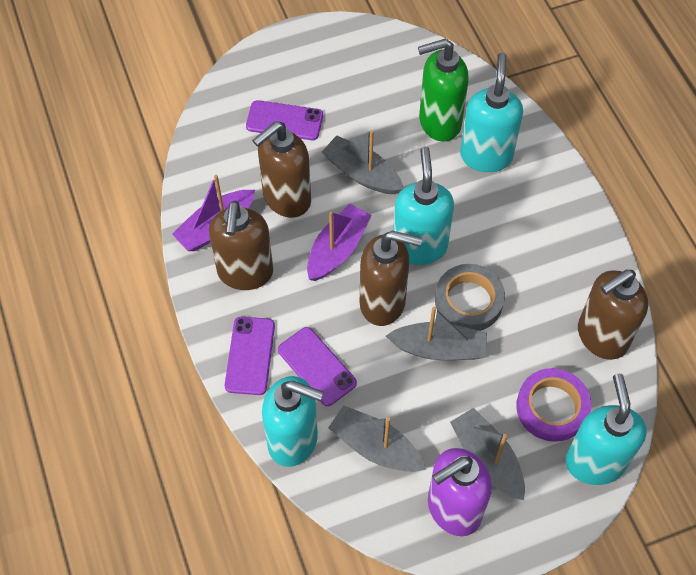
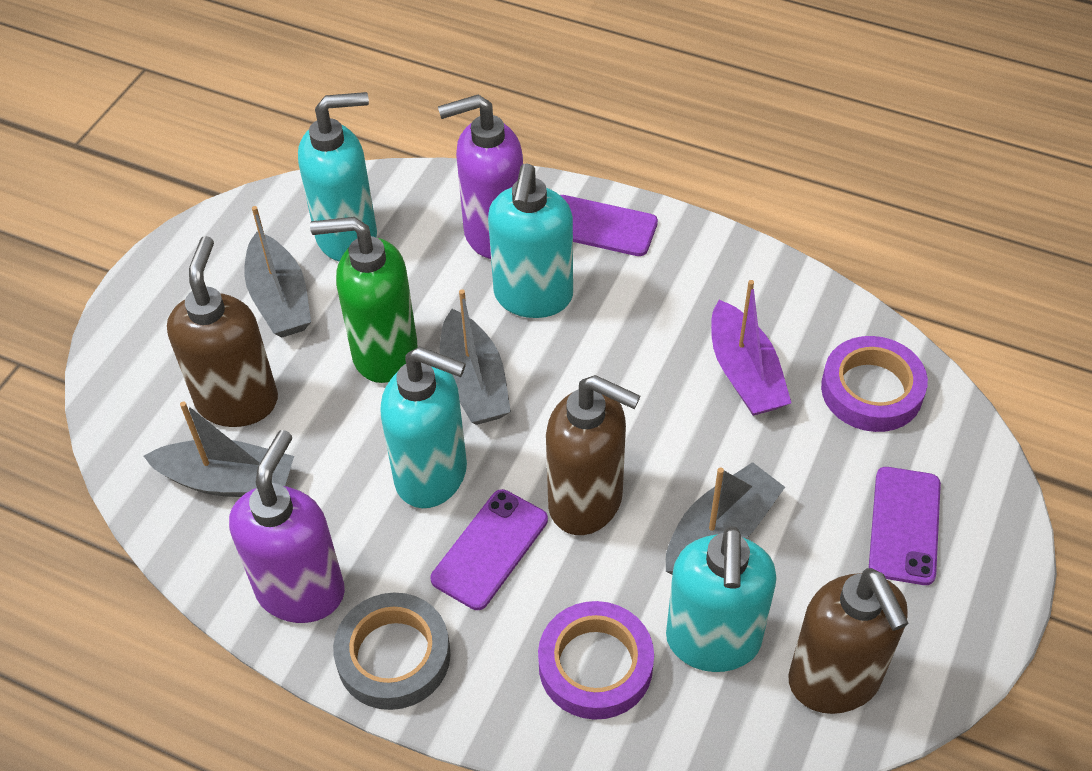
brown soap dispenser: [209,201,273,290] [252,121,311,218] [360,231,422,326] [578,269,648,360] = 4 -> [167,236,278,427] [546,375,640,535] [788,568,908,714] = 3
purple boat: [172,175,255,251] [307,204,372,281] = 2 -> [711,280,791,416] = 1
purple soap dispenser: [428,448,492,536] = 1 -> [229,430,345,623] [438,95,523,259] = 2
purple tape: [516,368,591,442] = 1 -> [538,601,654,720] [821,336,928,432] = 2

